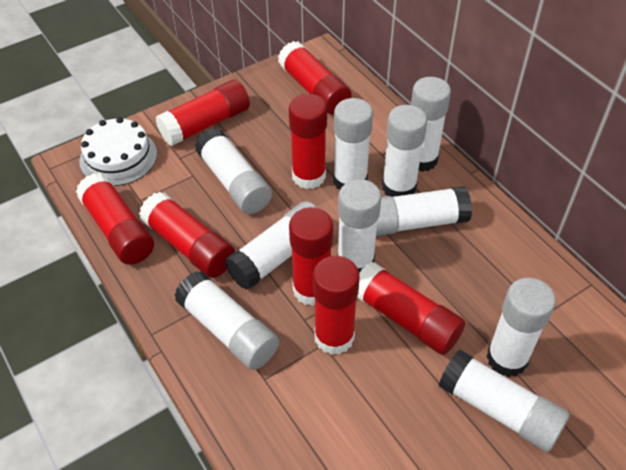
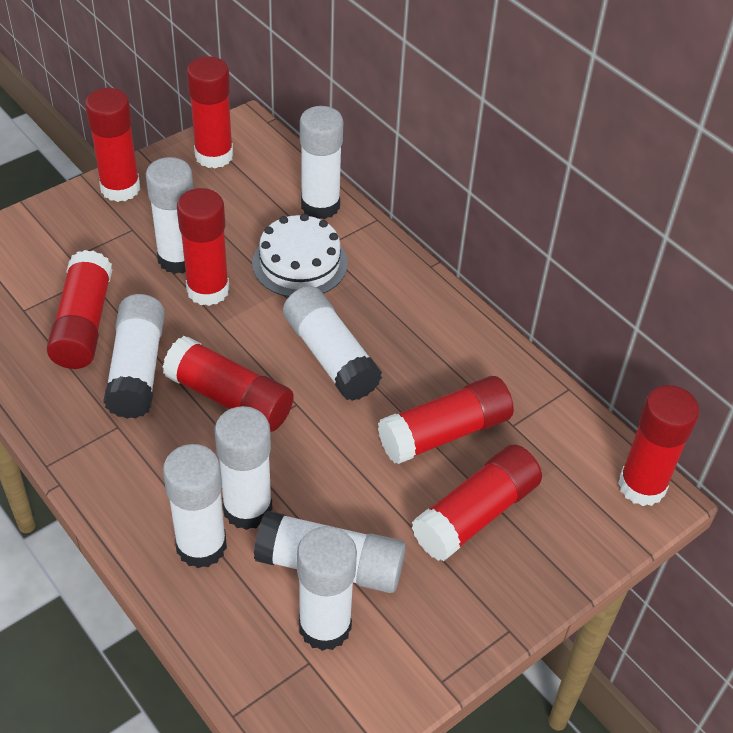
white glue stick: [174,271,279,370] [195,128,272,214] [225,201,317,290] [333,98,373,189] [337,179,381,273] [376,186,472,236] [382,105,427,197] [411,77,451,172] [439,350,570,452] [486,278,556,377] = 10 -> [103,294,165,419] [146,157,193,274] [163,444,227,568] [214,406,272,530] [254,510,406,593] [283,286,382,401] [297,526,357,651] [300,106,343,219] = 8

